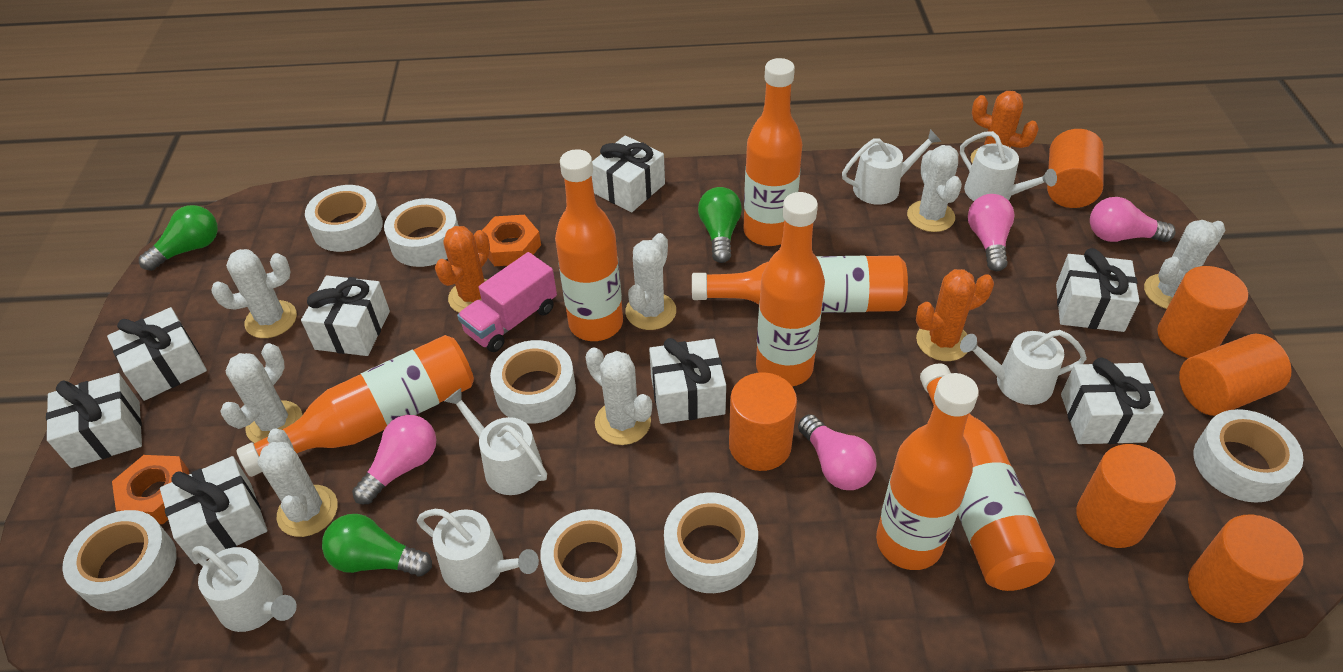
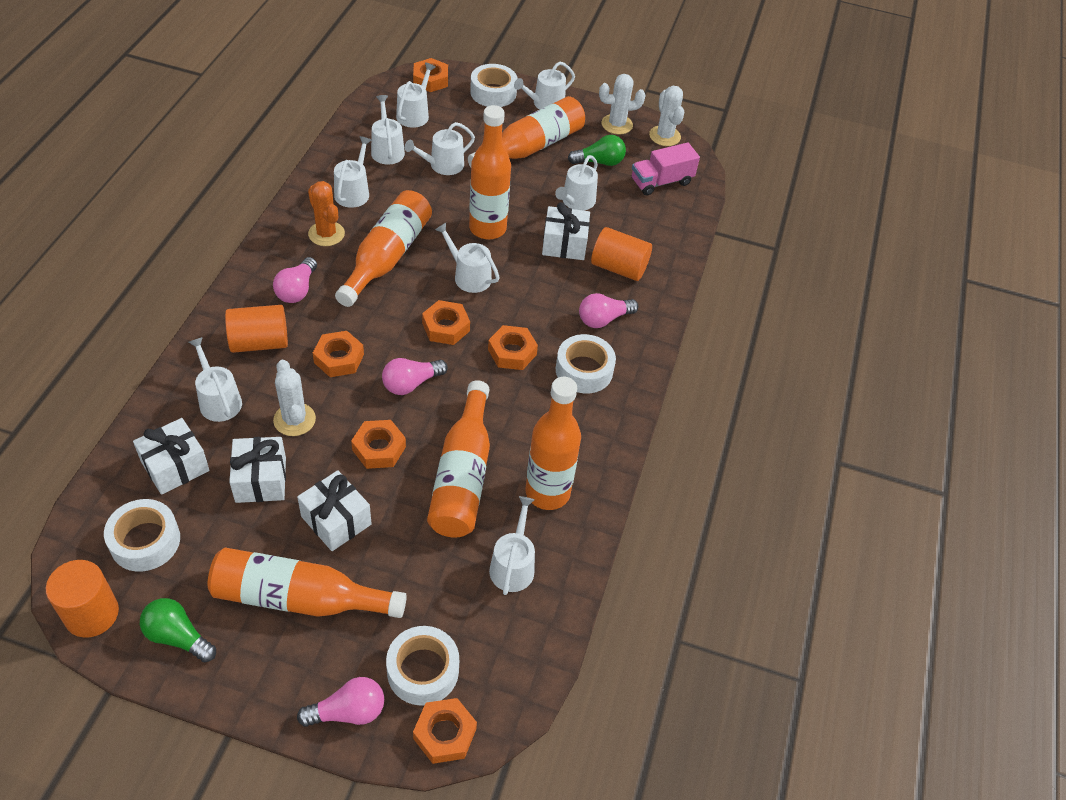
green light bulb: [139,205,218,271] [322,514,432,577] [698,187,742,263] = 3 -> [140,598,216,662] [568,135,626,166] = 2
orange bottle: [237,335,474,477] [555,149,623,341] [692,256,908,313] [743,58,802,246] [756,192,825,387] [876,373,979,570] [920,363,1055,591] = 7 -> [208,547,407,618] [335,190,432,307] [427,380,490,538] [468,96,585,167] [469,105,511,239] [525,377,581,510] = 6
orange cactus: [435,226,490,313] [916,269,994,361] [970,91,1039,163] = 3 -> [308,181,345,246] = 1
orange cylinder: [729,372,797,471] [1047,129,1104,208] [1076,444,1176,548] [1157,266,1248,358] [1179,334,1292,416] [1188,515,1304,623] = 6 -> [46,560,119,638] [225,305,288,353] [591,227,652,281] = 3
orange nut: [112,455,189,524] [482,215,541,266] = 2 -> [313,331,364,377] [351,420,406,469] [413,58,448,92] [413,698,477,764] [422,300,470,345] [488,325,538,370] = 6
white cactus: [211,249,297,338] [220,343,303,443] [257,428,338,537] [586,347,652,445] [625,233,676,330] [907,145,962,232] [1144,220,1225,309] = 7 -> [273,360,316,436] [599,74,646,135] [649,86,684,146] = 3
white gift: [46,373,142,468] [107,307,207,401] [160,456,267,565] [301,275,390,356] [592,135,665,212] [649,338,726,424] [1056,248,1139,332] [1061,358,1164,444] = 8 -> [133,418,210,495] [229,437,286,503] [297,470,372,551] [542,202,590,260] = 4
white tape: [63,510,177,611] [305,185,383,252] [384,198,459,267] [490,340,576,423] [540,509,637,612] [664,492,758,593] [1193,409,1304,503] = 7 -> [104,499,180,572] [386,626,459,706] [470,64,517,107] [556,334,616,393] = 4
white watering can: [191,546,297,632] [417,509,539,593] [445,388,547,495] [842,129,942,205] [960,131,1057,201] [960,330,1087,405] = 6 -> [189,337,242,422] [334,136,371,208] [371,95,405,164] [396,62,436,128] [405,122,475,175] [435,223,500,293] [489,496,535,595] [514,62,575,110] [555,155,598,211] = 9

